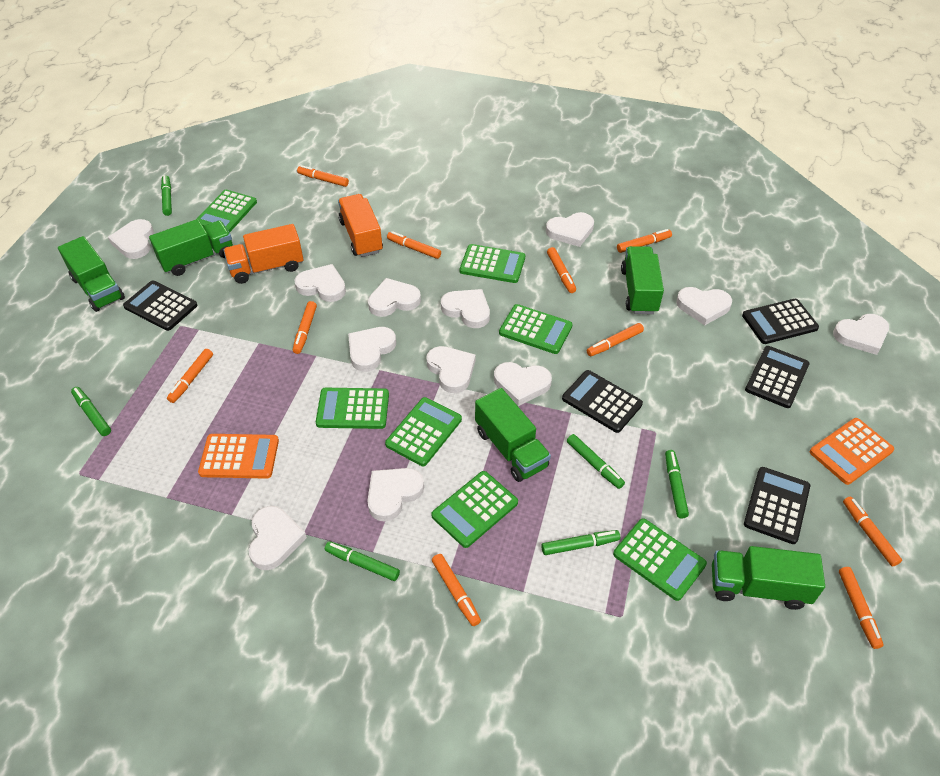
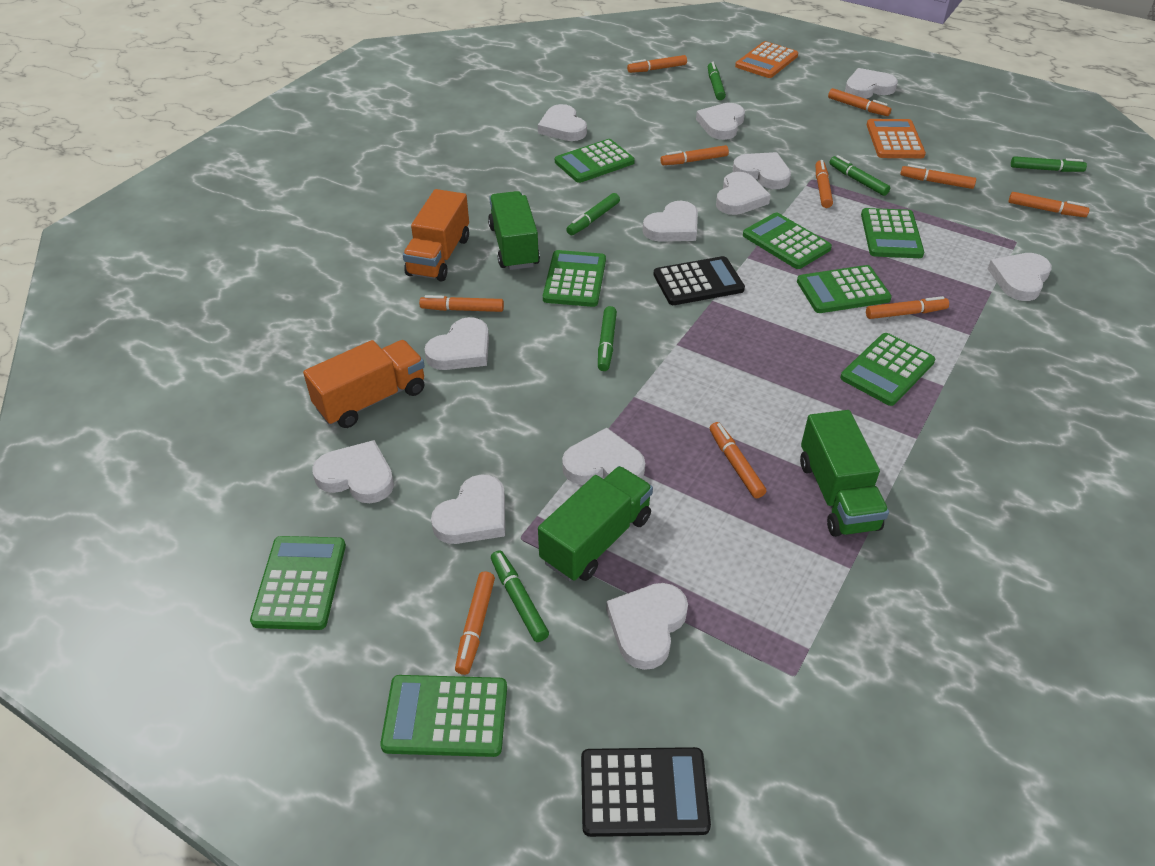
black calculator: [123,281,197,331] [562,370,643,433] [742,299,819,344] [744,467,810,544] [745,346,809,408] = 5 -> [581,747,711,837] [653,256,745,305] = 2
green calculator: [197,190,257,233] [316,388,389,429] [385,397,462,466] [431,471,518,548] [460,244,525,283] [499,304,573,354] [613,518,707,601] = 7 -> [250,536,346,630] [380,675,507,757] [543,250,606,307] [555,139,635,183] [743,213,832,269] [797,265,892,313] [840,333,935,406] [861,208,924,258] = 8
green truck: [58,236,125,312] [149,219,233,276] [475,388,551,482] [621,246,664,314] [712,546,825,610] = 5 -> [488,191,540,270] [538,466,653,581] [800,410,889,537] = 3

